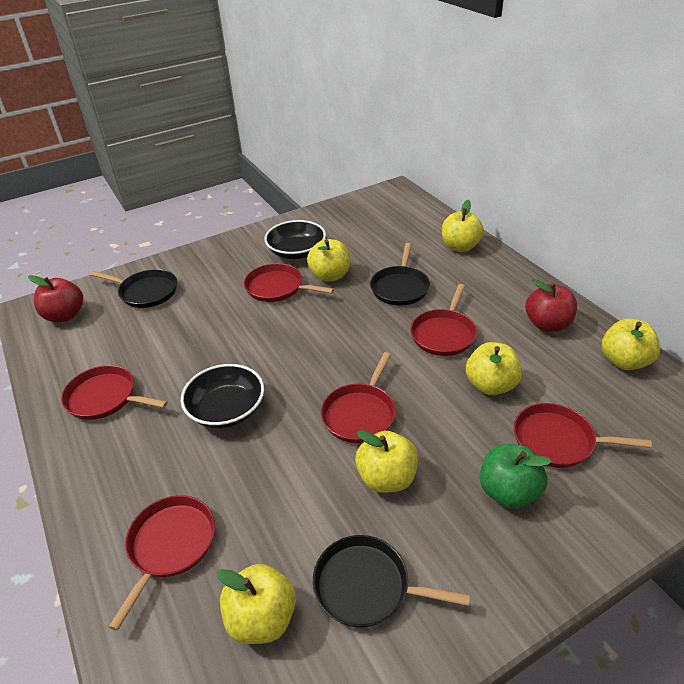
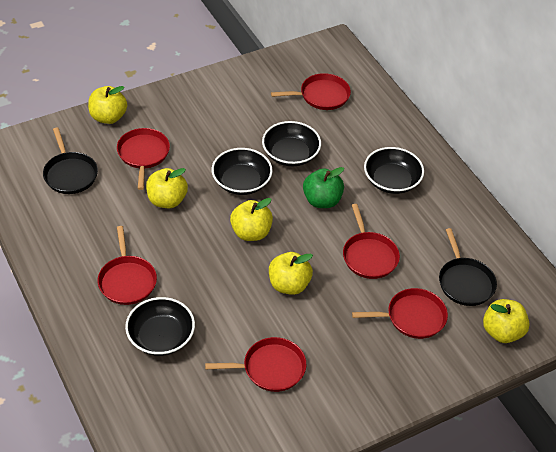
black bowl: [181,364,264,428] [264,220,326,259] = 2 -> [125,297,195,356] [212,148,273,195] [262,121,321,166] [364,147,424,194] = 4
black pan: [90,269,177,308] [313,535,470,628] [370,243,430,306] = 3 -> [43,127,98,194] [439,228,497,306] = 2
red apple: [28,275,83,322] [526,279,577,332] = 2 -> none = 0
yellow apple: [217,564,296,644] [307,239,350,282] [355,430,418,493] [442,200,484,252] [466,342,522,395] [602,319,661,370] = 6 -> [88,86,127,124] [146,168,188,208] [230,198,273,241] [269,252,313,295] [483,299,530,343] = 5

